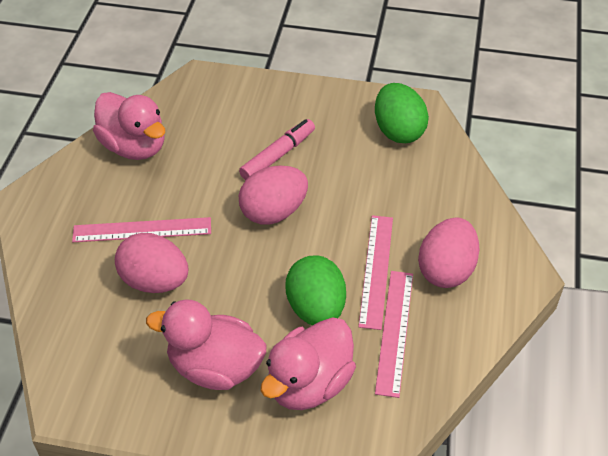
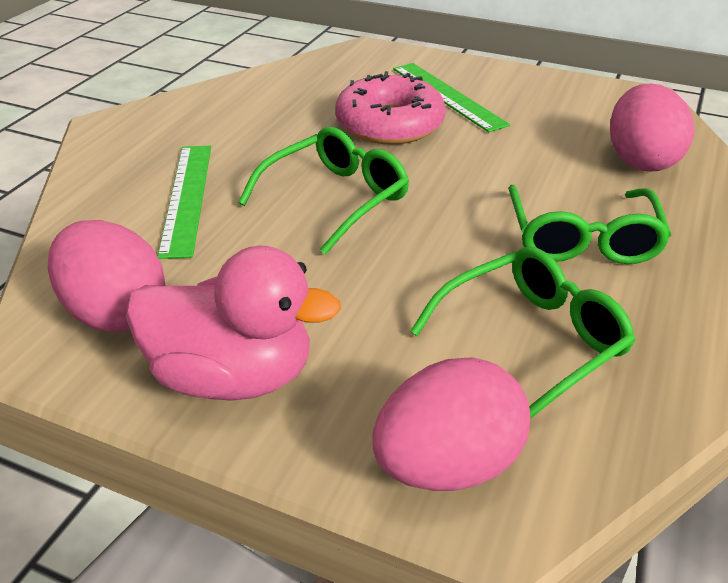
green egg: [285,255,346,326] [375,83,429,143] = 2 -> none = 0
green glasses: none = 0 -> [238,127,409,255] [410,247,636,419] [508,185,671,264] = 3
green ruler: none = 0 -> [157,146,211,259] [393,63,510,132] = 2
pink donut: none = 0 -> [335,71,446,144] = 1
pink duck: [93,92,165,160] [146,299,266,390] [261,317,356,410] = 3 -> [126,246,341,401] = 1
pink marker: [239,119,315,180] = 1 -> none = 0
pink ruler: [72,217,211,242] [358,215,393,330] [375,271,413,398] = 3 -> none = 0

